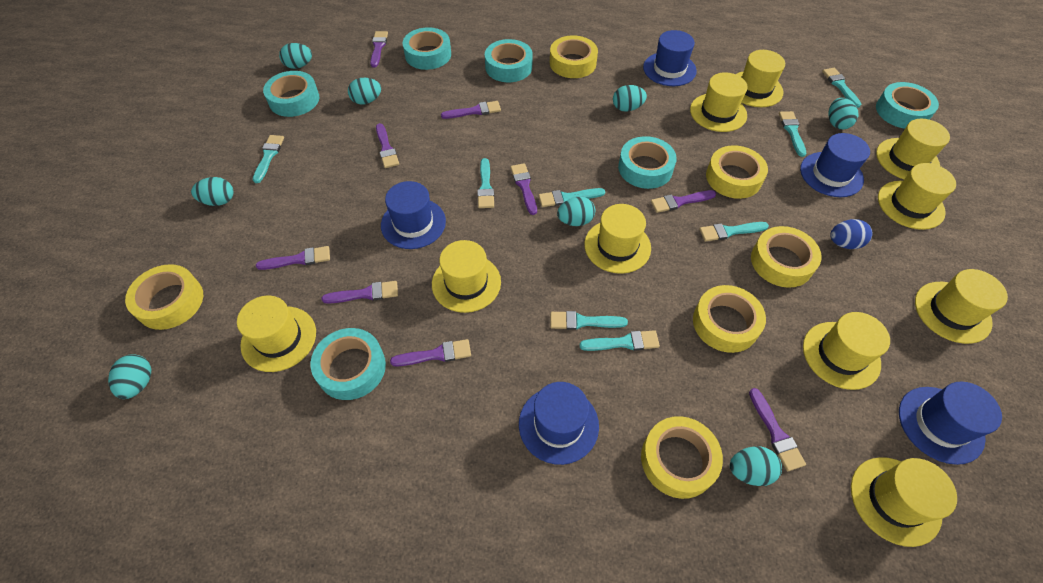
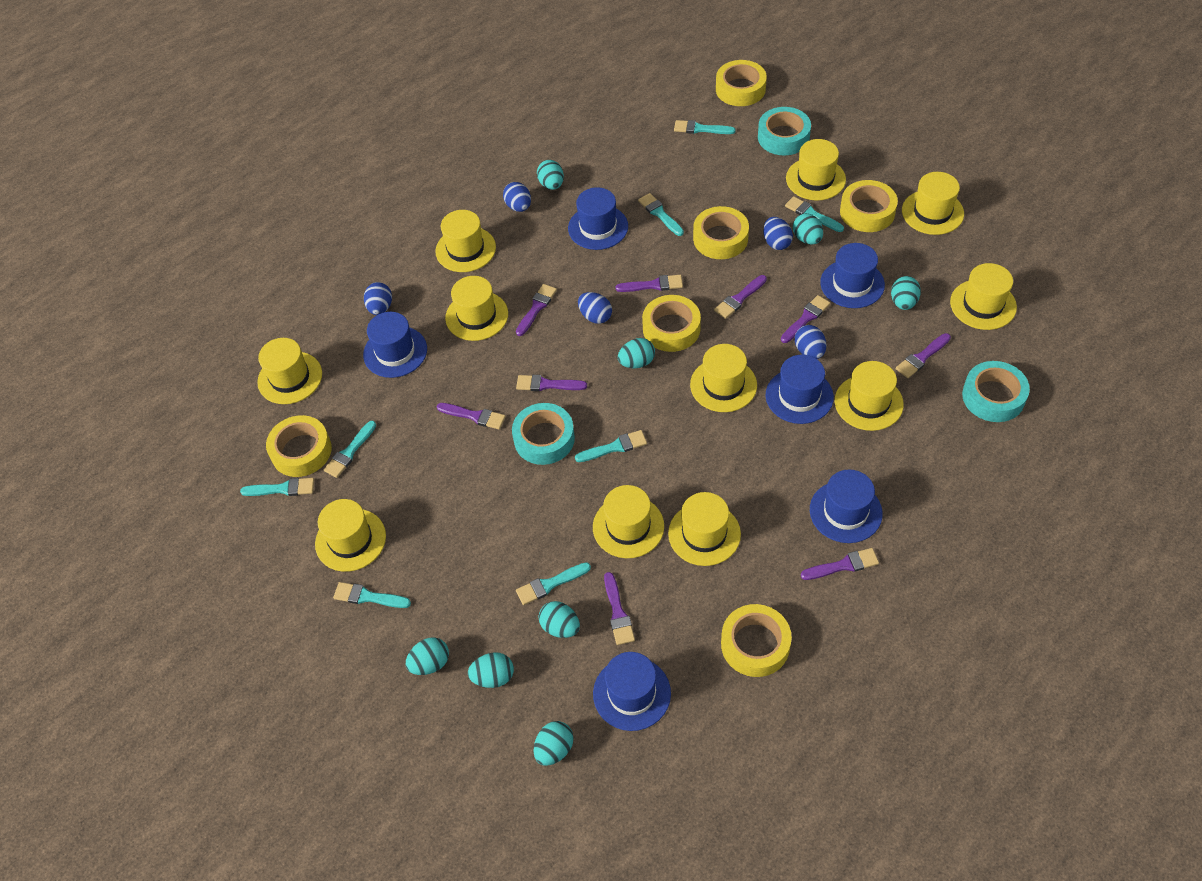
blue egg: [830,219,873,249] = 1 -> [364,282,392,315] [503,182,531,212] [578,292,612,324] [763,217,793,250] [795,325,827,359] = 5
blue hat: [381,181,446,249] [519,382,599,465] [643,30,697,86] [800,133,870,197] [899,382,1002,465] = 5 -> [363,312,427,378] [568,187,628,250] [593,652,671,731] [766,355,834,424] [810,470,883,543] [820,243,885,308] = 6
turquoise tape: [263,71,319,117] [311,328,386,400] [402,27,451,70] [485,39,533,82] [618,136,677,189] [876,82,939,129] = 6 -> [512,403,575,465] [758,107,811,155] [962,361,1030,422] = 3
yellow hat: [237,296,316,372] [432,240,501,313] [584,204,651,274] [690,72,748,132] [736,50,785,107] [803,312,890,390] [851,457,957,547] [876,119,950,179] [878,163,956,230] [915,269,1008,344] = 10 -> [257,338,322,404] [315,499,386,572] [435,210,496,272] [445,276,508,341] [593,485,664,558] [668,492,741,566] [690,344,757,412] [786,139,846,200] [835,361,904,431] [902,172,964,235] [950,263,1017,330] = 11

